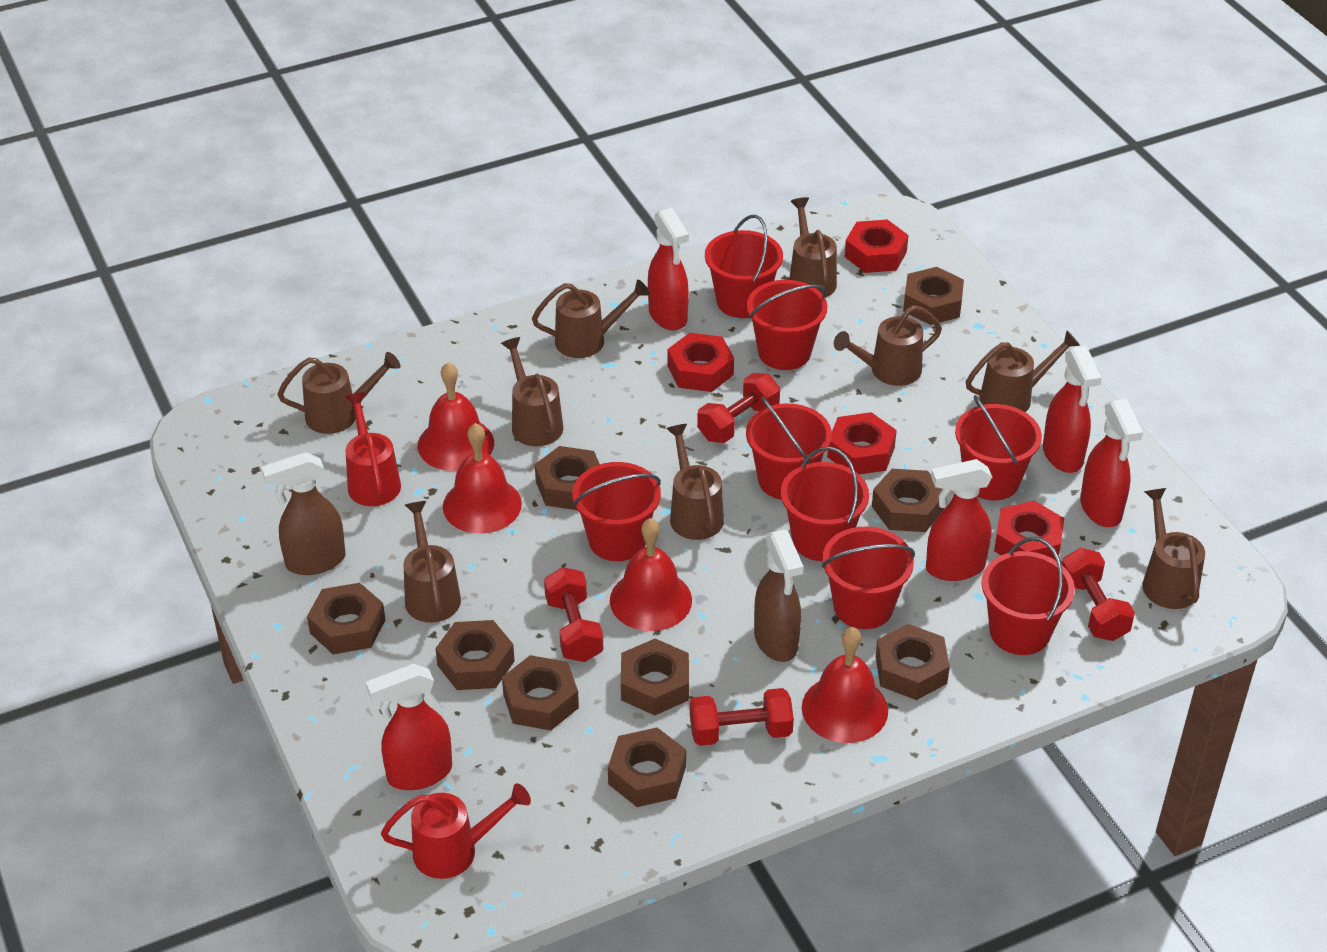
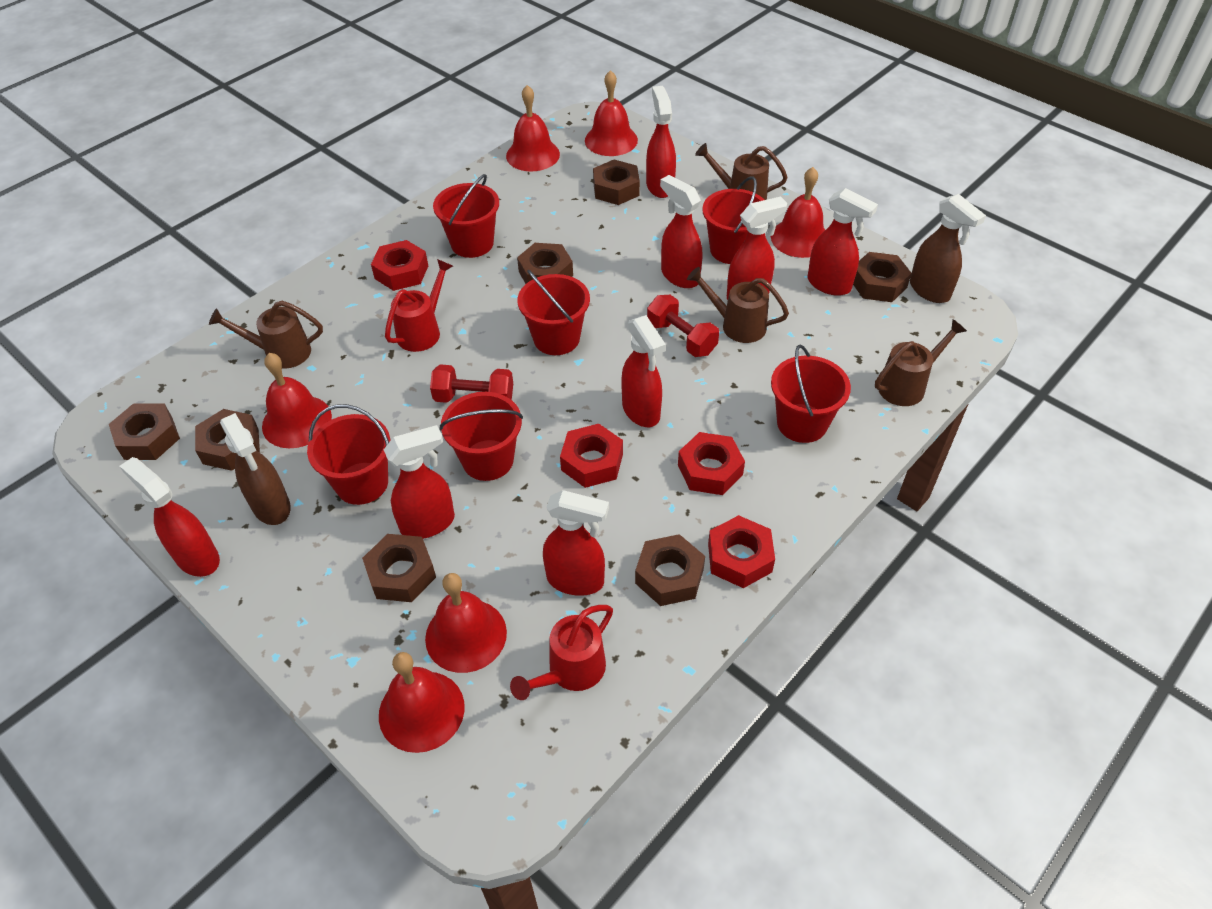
brown nut: [307,583,385,654] [435,620,515,690] [502,655,579,731] [535,446,600,510] [608,728,686,807] [621,638,689,715] [872,469,944,532] [876,624,950,700] [903,267,964,325] = 9 -> [109,403,180,460] [195,409,260,471] [362,534,436,602] [517,243,573,284] [593,160,640,205] [635,534,705,606] [853,252,911,302] = 7
brown watering can: [278,352,401,434] [404,501,461,623] [501,337,563,446] [532,280,650,358] [666,424,724,540] [789,197,837,298] [834,305,942,386] [966,331,1080,412] [1142,488,1205,609] = 9 -> [209,301,323,369] [687,267,789,343] [695,143,788,200] [875,319,967,406] = 4
red bell: [418,362,494,471] [443,423,522,534] [610,518,692,631] [802,627,888,743] = 4 -> [262,353,332,448] [379,652,465,753] [425,573,507,673] [506,85,560,171] [585,70,638,156] [771,167,825,258] = 6
red bucket: [573,462,661,561] [705,215,783,318] [746,397,832,500] [747,280,827,370] [781,447,869,561] [821,527,915,629] [955,395,1042,500] [982,537,1075,655] = 8 -> [307,404,390,505] [433,174,499,258] [440,392,523,481] [518,270,590,355] [702,177,765,264] [771,344,851,443] = 6
red dumbbell: [544,567,603,662] [690,688,794,746] [697,373,780,443] [1062,548,1135,641] = 4 -> [430,364,513,403] [647,295,719,357] = 2
red spray bottle: [366,664,452,790] [648,208,689,330] [926,459,992,581] [1043,346,1102,473] [1080,399,1143,527] = 5 -> [120,457,220,577] [384,425,455,539] [543,490,609,596] [621,315,666,427] [646,86,676,198] [660,175,702,288] [727,196,787,300] [808,188,878,296] = 8

